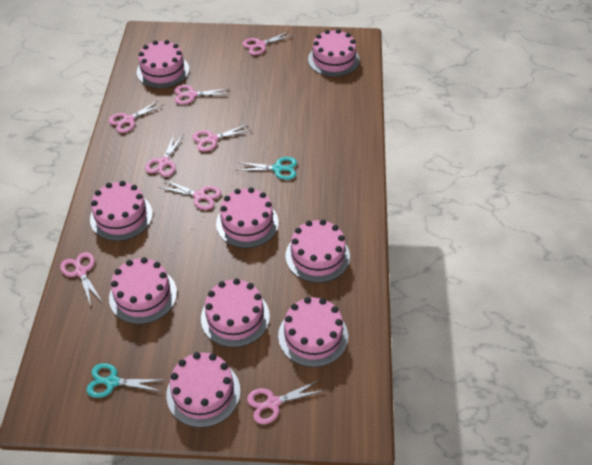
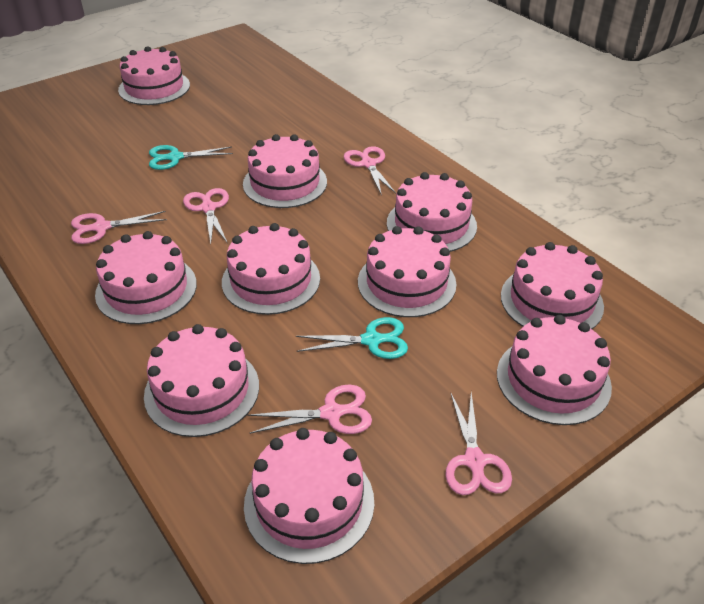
pink cake: [90,181,153,241] [109,257,177,324] [137,40,189,88] [166,352,240,428] [201,278,270,347] [216,187,279,248] [278,297,348,367] [286,219,350,283] [308,29,360,77] = 9 -> [95,231,197,324] [118,46,190,105] [144,324,259,437] [222,223,320,315] [243,134,327,208] [244,428,374,564] [358,226,457,317] [387,172,477,252] [497,315,612,425] [501,242,604,329] = 10
pink scissors: [60,252,103,306] [108,100,164,133] [145,133,184,177] [159,180,221,210] [175,85,230,104] [192,124,251,152] [242,31,294,55] [247,380,325,424] = 8 -> [71,211,167,244] [183,188,229,244] [248,384,372,434] [344,146,396,196] [445,392,512,495] = 5

